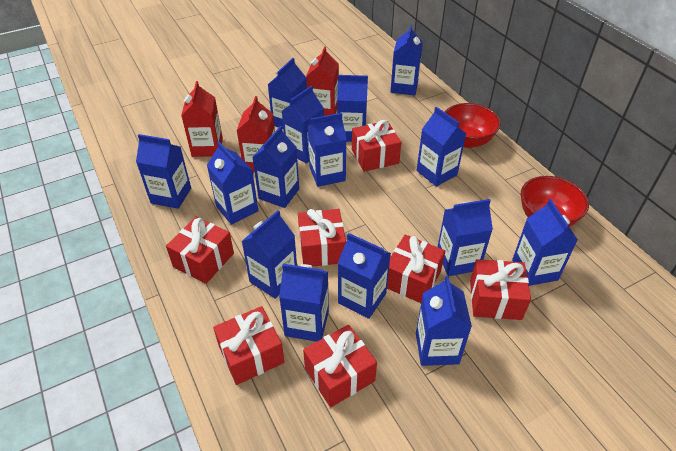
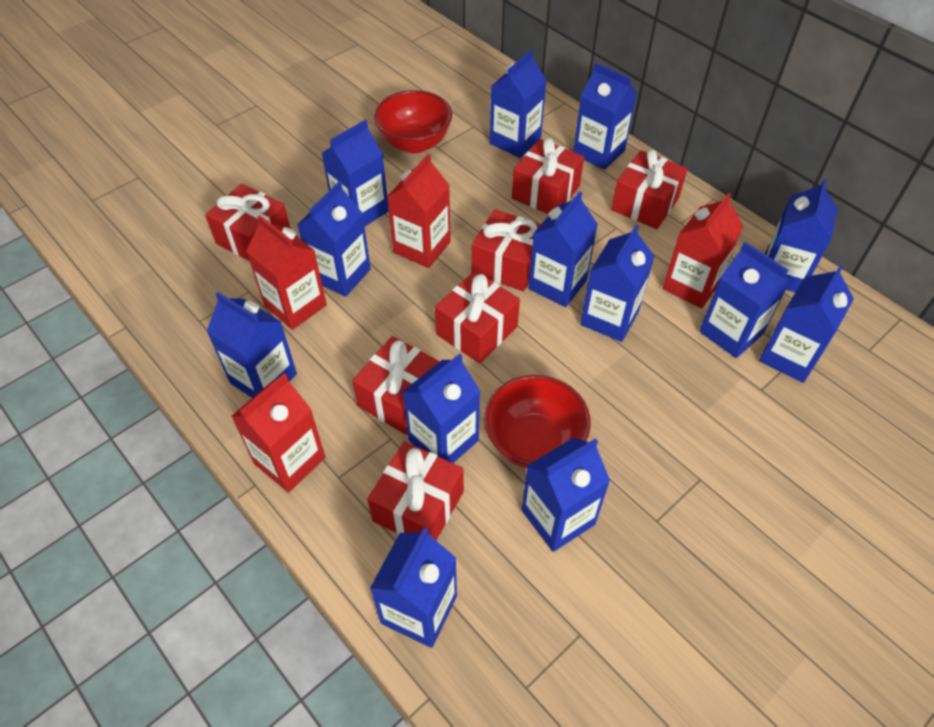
blue carton: [136,134,191,209] [207,142,258,225] [241,210,297,299] [252,126,299,208] [268,58,307,129] [279,264,329,342] [282,86,324,163] [308,113,347,187] [337,75,368,142] [338,233,391,319] [390,25,423,95] [416,107,467,187] [416,276,472,366] [438,199,493,276] [512,199,578,286] = 15 -> [207,292,297,398] [297,181,371,297] [321,120,389,227] [370,528,457,648] [402,353,481,463] [490,50,547,158] [522,438,610,552] [528,192,598,307] [573,63,637,170] [580,225,655,342] [699,242,791,358] [759,265,854,383] [765,179,838,292] = 13
red carton: [181,81,223,157] [237,96,275,173] [306,46,339,116] = 3 -> [231,373,325,493] [246,215,327,330] [387,154,451,268] [662,193,743,308] = 4

